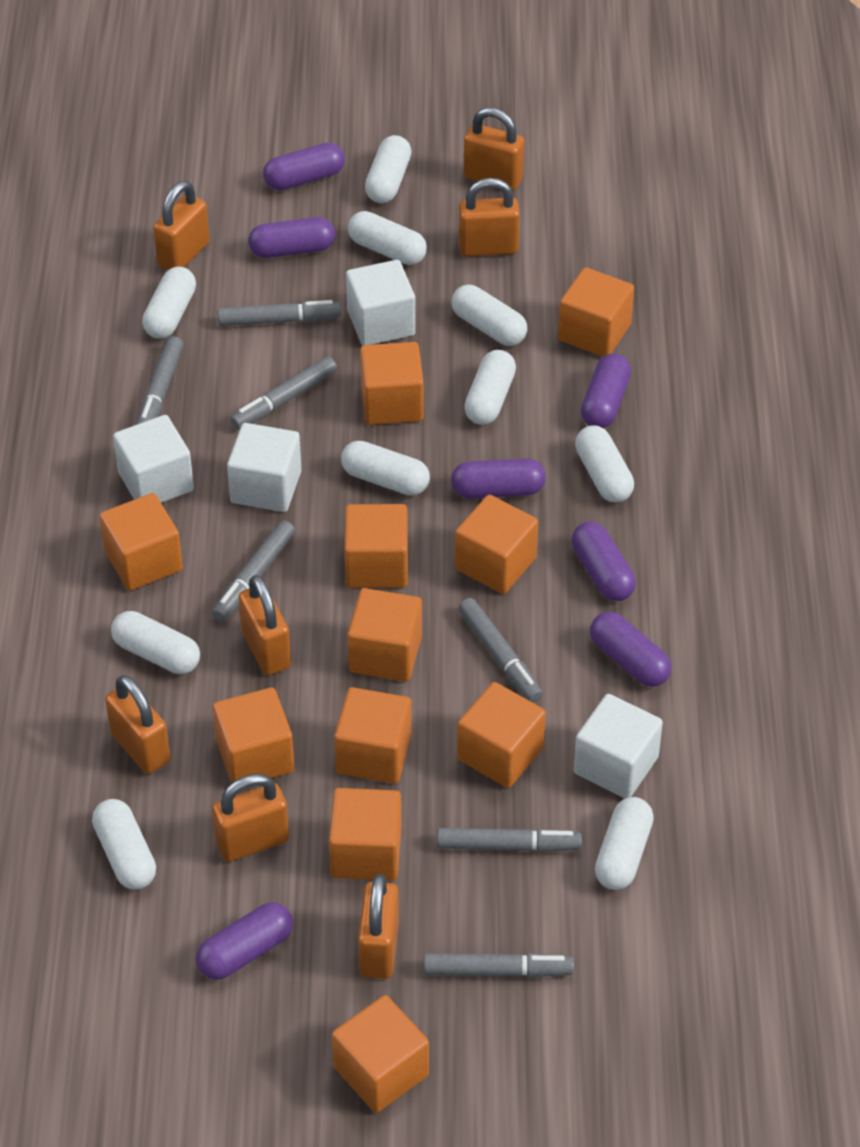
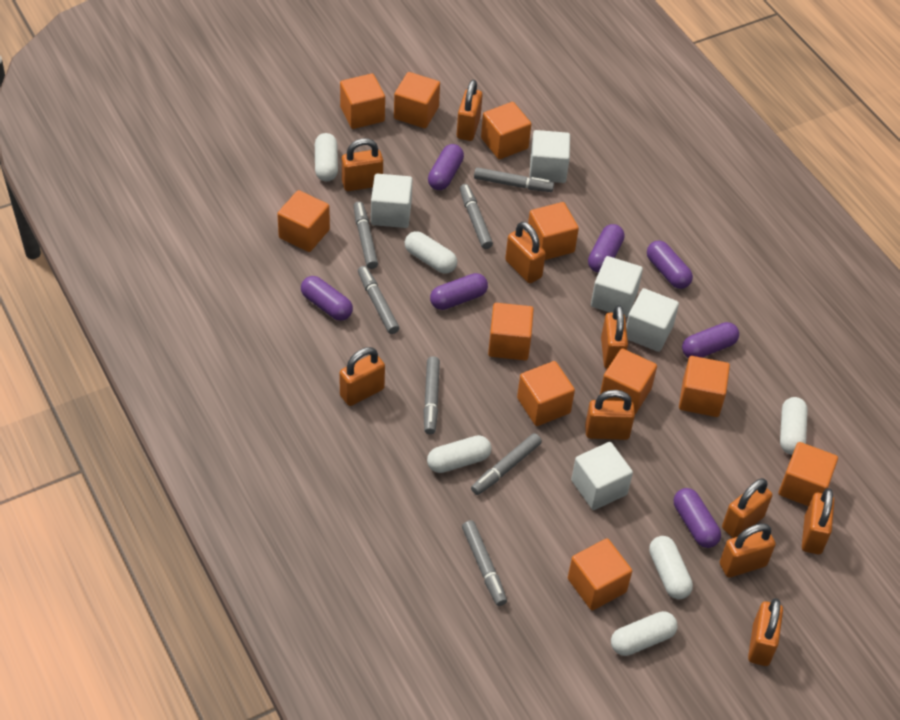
orange padlock: [105,675,170,774] [153,181,210,270] [212,774,289,862] [239,575,291,675] [358,874,399,979] [458,178,520,256] [464,107,525,191] = 7 -> [339,347,385,406] [342,138,383,191] [457,80,482,141] [505,222,546,283] [585,390,635,440] [601,305,628,369] [720,523,776,578] [722,478,772,538] [748,598,783,666] [802,488,834,554] = 10
white capsule: [92,799,156,890] [111,611,200,674] [142,266,196,339] [341,441,430,495] [348,211,427,265] [365,135,412,203] [451,285,528,346] [464,350,516,425] [575,425,634,502] [595,797,654,890] = 10 -> [315,133,338,181] [405,231,457,274] [427,435,491,473] [611,611,678,656] [649,536,693,599] [780,397,808,455] = 6
white cube: [113,415,194,503] [227,423,301,512] [346,260,415,346] [574,694,663,798] = 4 -> [371,174,412,228] [529,130,570,183] [571,442,633,510] [591,256,643,317] [626,288,679,352] = 5

